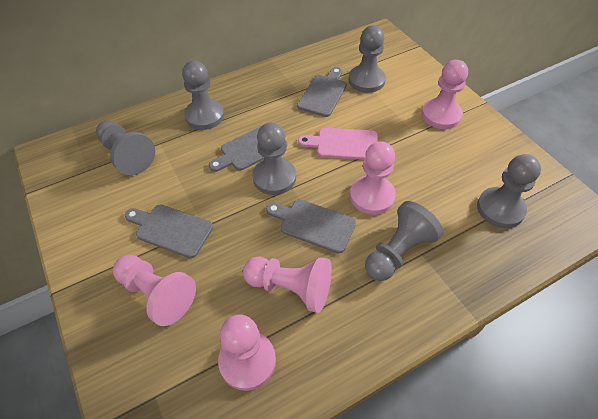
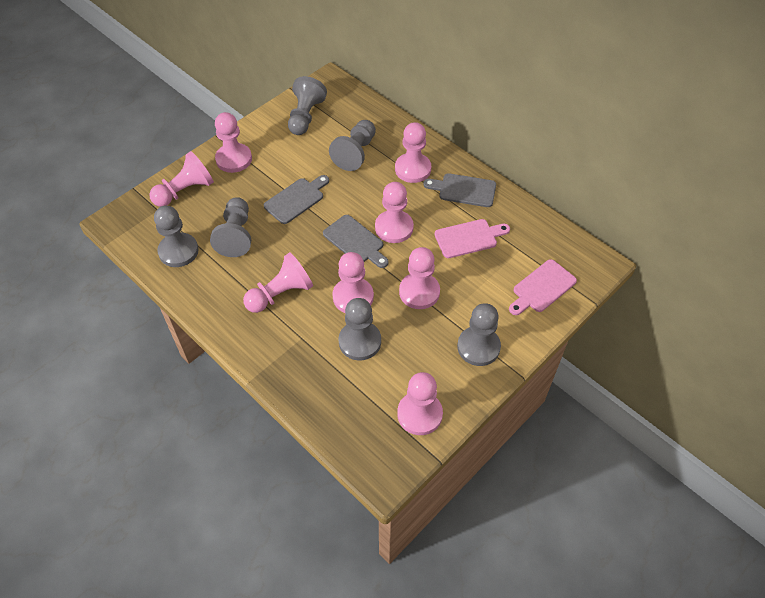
grey cutting board: [125,204,213,258] [209,125,287,172] [266,199,356,254] [297,67,347,117] = 4 -> [264,175,329,224] [323,215,389,268] [423,173,496,207] = 3
pink cutting board: [298,128,378,160] = 1 -> [434,219,510,258] [509,259,577,315] = 2
pink pawn: [113,255,196,326] [218,314,276,391] [243,257,332,313] [350,141,396,215] [422,60,468,129] = 5 -> [149,151,214,207] [215,112,252,173] [243,252,313,313] [332,252,374,313] [375,182,414,243] [395,122,431,183] [397,372,443,435] [399,247,440,309] = 8

